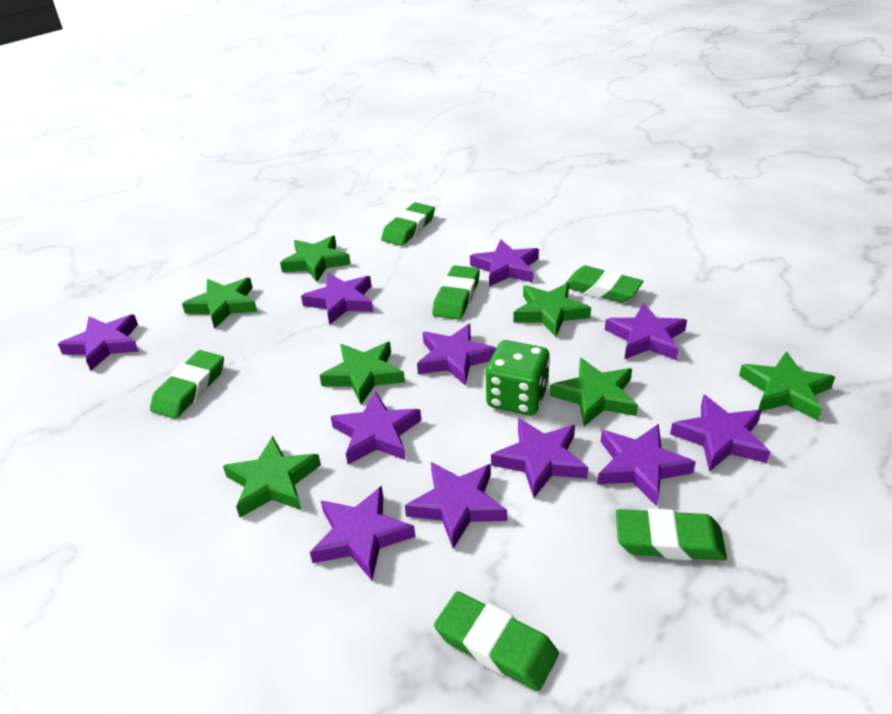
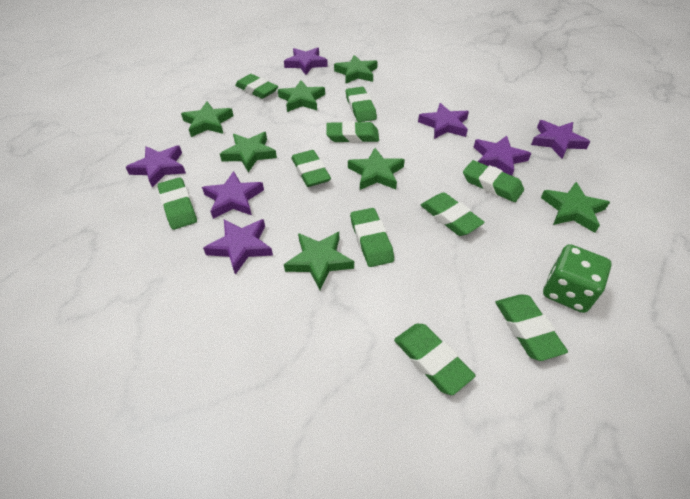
green eraser: [150,350,224,419] [381,202,435,246] [432,265,480,320] [434,591,559,691] [565,266,643,303] [616,508,727,560] = 6 -> [158,177,197,230] [235,74,278,99] [291,150,331,187] [326,121,379,143] [346,87,377,122] [350,208,394,267] [394,324,476,395] [421,192,485,236] [463,160,524,202] [495,294,568,361] = 10
purple star: [58,314,139,371] [301,273,373,325] [310,486,415,580] [331,392,421,464] [405,462,507,549] [417,324,496,386] [470,239,539,287] [491,418,588,498] [597,424,696,506] [605,303,687,360] [670,394,770,472] = 11 -> [126,145,186,188] [202,171,264,219] [203,219,273,275] [284,47,328,75] [418,103,469,139] [474,136,531,176] [531,120,590,159] = 7

